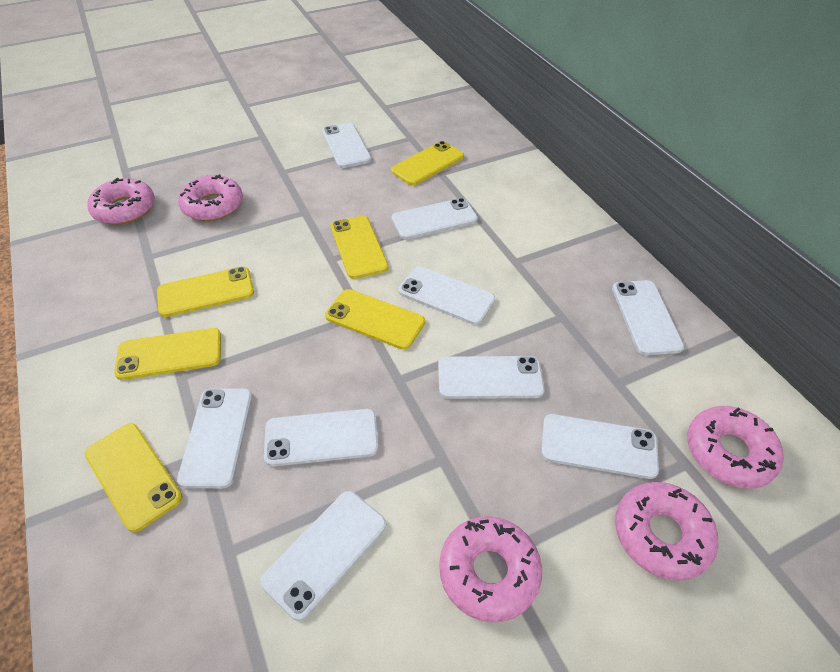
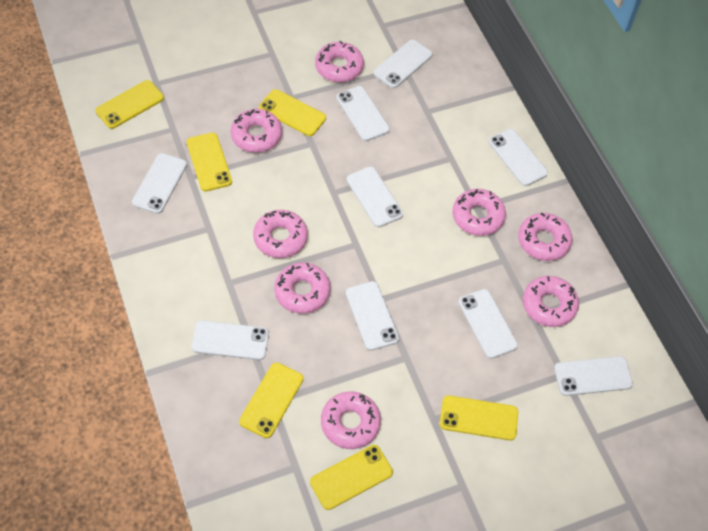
pink donut: [87,178,155,225] [178,174,243,221] [439,516,542,623] [615,482,719,581] [687,406,784,489] = 5 -> [231,109,282,153] [253,210,308,258] [274,262,330,314] [315,41,364,83] [321,391,381,449] [453,189,506,236] [518,213,573,261] [523,276,579,327] = 8

